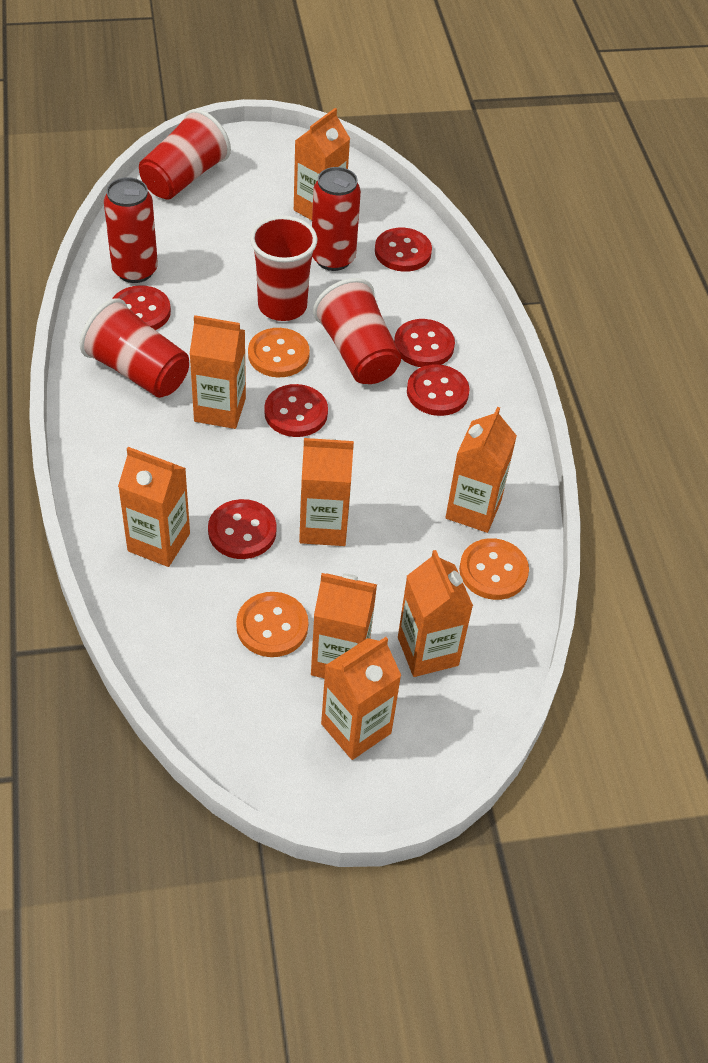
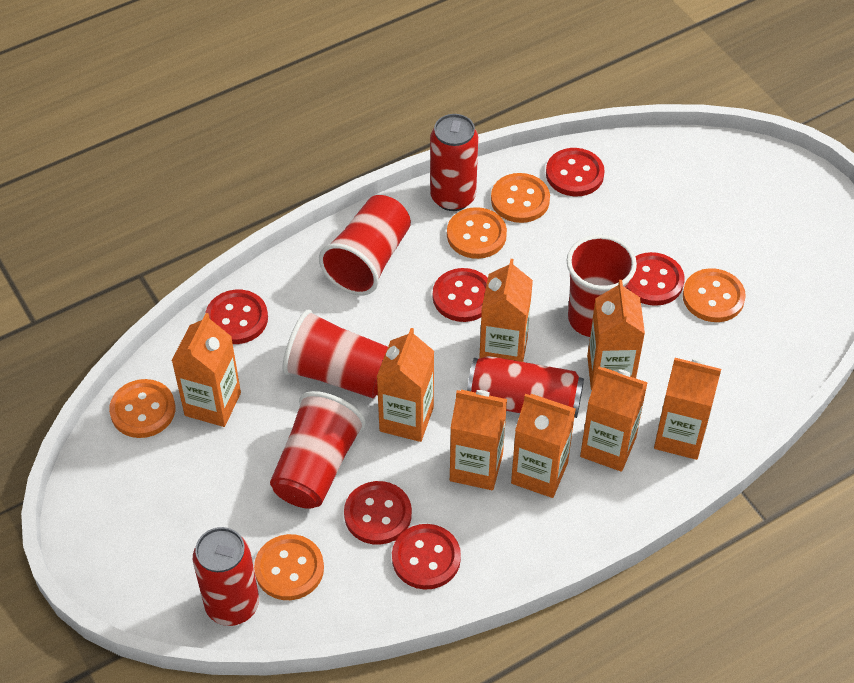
orange button: [236,592,309,657] [248,328,310,377] [459,538,529,600] = 3 -> [109,379,175,438] [254,534,324,600] [447,207,507,259] [491,173,550,223] [683,268,746,322] = 5
red can: [104,177,158,283] [312,167,361,271] = 2 -> [193,527,259,626] [430,114,478,211] [467,356,584,418] = 3

